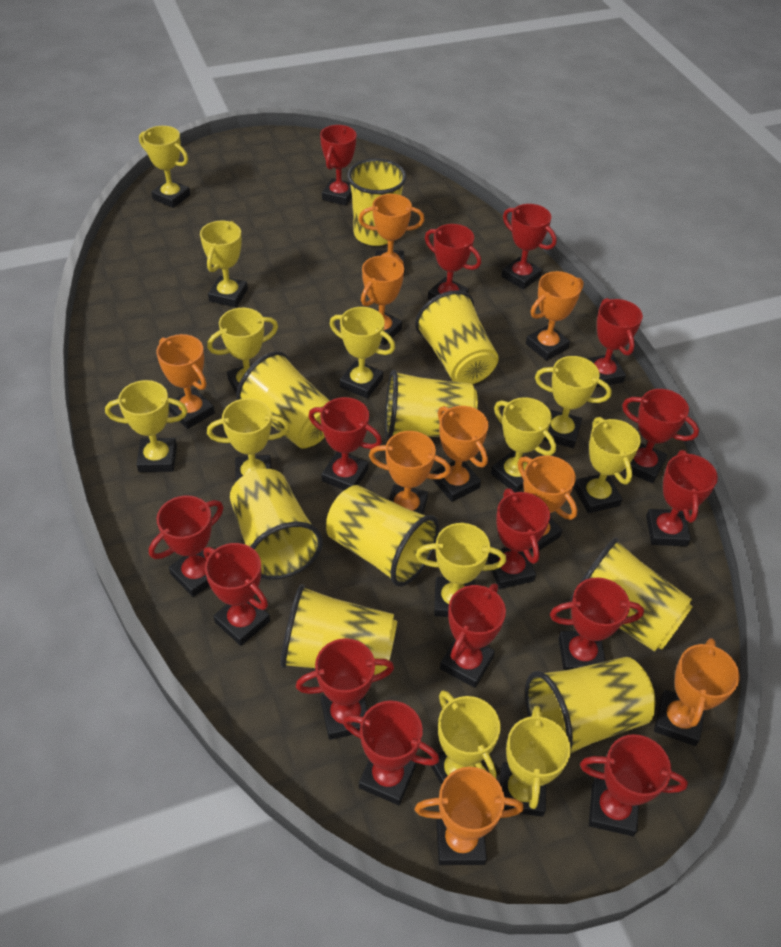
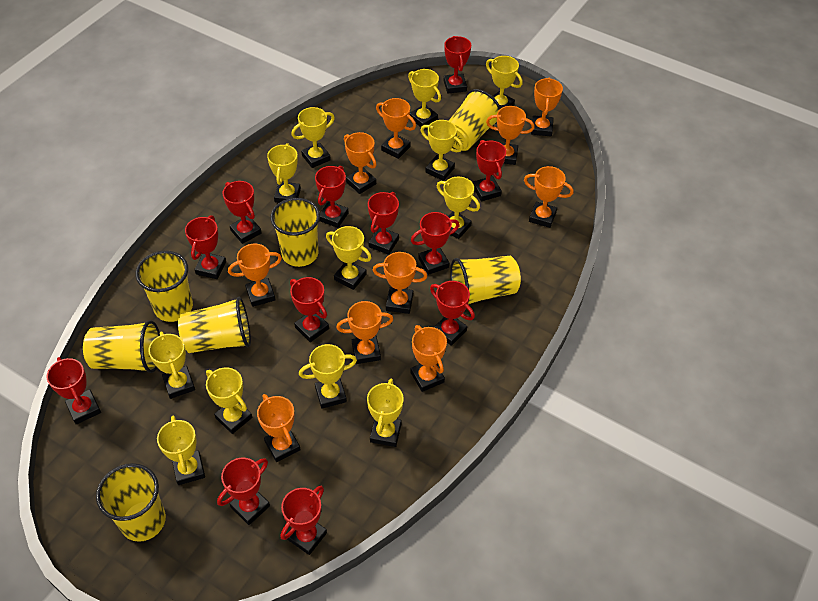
orange trophy: [156,334,215,429] [359,194,424,276] [361,256,404,345] [369,431,451,514] [415,767,524,865] [432,406,488,502] [518,456,577,554] [526,271,584,361] [654,638,739,746] = 9 -> [228,244,282,307] [257,394,300,462] [336,301,394,364] [344,132,377,194] [372,252,427,314] [376,98,416,159] [410,325,447,392] [486,106,535,165] [524,166,574,228] [531,78,563,136] = 10
red trophy: [149,496,223,597] [203,543,270,646] [296,638,394,740] [309,397,382,490] [320,125,356,206] [343,701,439,805] [425,224,481,300] [440,583,506,688] [487,488,550,589] [501,204,557,289] [550,577,644,670] [580,734,688,836] [586,298,643,388] [622,389,699,483] [646,450,718,546] = 15 -> [47,357,101,424] [185,215,226,279] [217,458,270,525] [223,181,261,244] [281,486,327,555] [290,277,329,342] [315,166,349,228] [368,192,399,255] [411,212,460,275] [430,281,475,346] [444,36,471,94] [473,140,506,201] = 12
yellow cup: [230,469,323,580] [236,351,330,449] [281,584,397,675] [326,485,439,587] [347,158,407,246] [385,370,478,440] [415,290,499,384] [525,657,656,754] [570,538,693,652] = 9 -> [83,320,160,373] [96,463,166,542] [136,251,193,322] [178,297,251,353] [270,198,320,267] [449,89,501,151] [450,256,521,304] = 7

